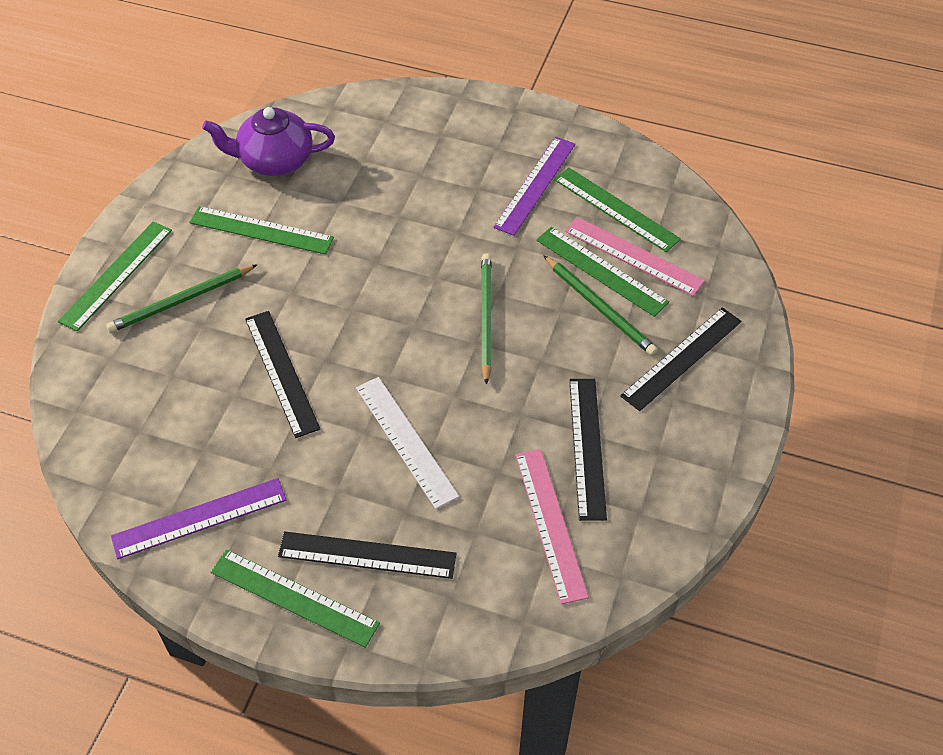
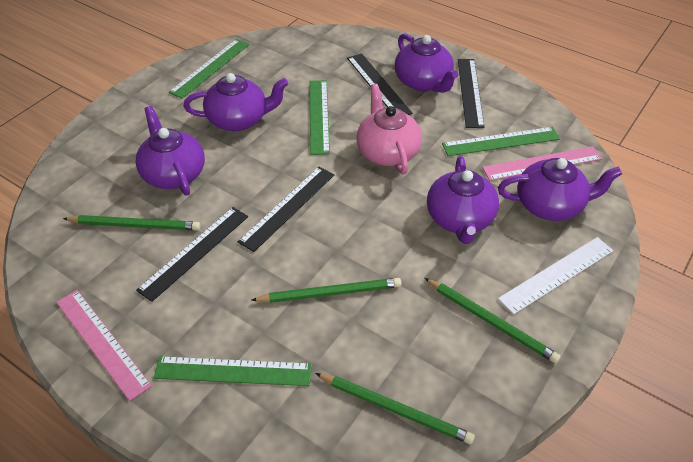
green pencil: [106,264,258,333] [481,253,492,385] [543,255,658,356] = 3 -> [63,215,200,230] [252,278,401,303] [315,373,475,444] [425,278,561,363] = 4
green ruler: [58,221,172,331] [189,206,334,254] [211,549,380,648] [536,227,669,317] [554,167,681,252] = 5 -> [154,356,312,386] [169,39,249,98] [309,80,330,155] [442,127,560,156] = 4
pink teapot: none = 0 -> [356,84,422,174] = 1
purple ruler: [111,478,286,559] [493,137,576,236] = 2 -> none = 0
purple teapot: [202,107,335,176] = 1 -> [135,106,205,195] [183,73,289,131] [395,33,458,93] [427,156,499,244] [498,158,622,221] = 5

